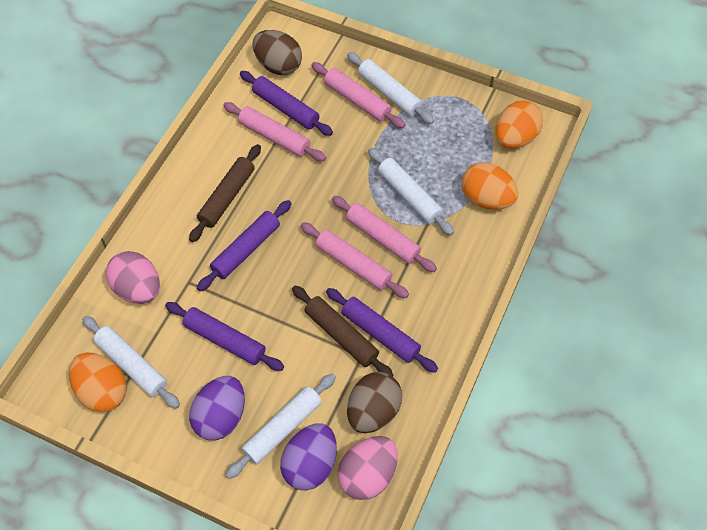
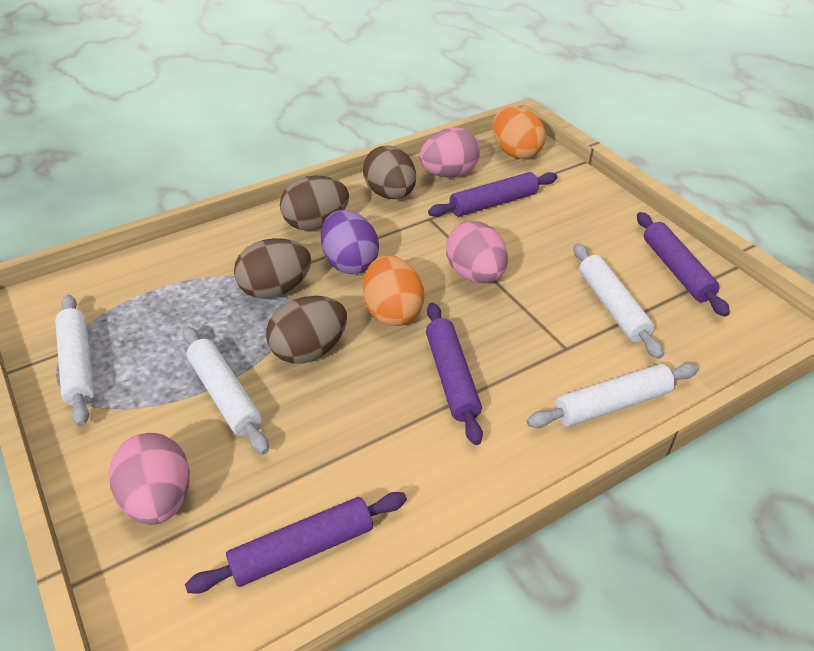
brown egg: [252,30,302,75] [347,372,402,433] = 2 -> [234,238,311,299] [266,296,347,364] [280,175,349,231] [363,145,416,199] = 4
brown rolling pin: [189,144,261,242] [292,285,393,377] = 2 -> none = 0
orange egg: [69,353,127,412] [462,162,518,210] [495,100,543,148] = 3 -> [363,255,424,326] [493,107,546,159] = 2
pink egg: [106,251,160,304] [337,436,398,500] = 2 -> [109,433,190,525] [420,127,480,177] [446,221,508,283] = 3
pink rolling pin: [223,102,326,161] [300,222,409,298] [311,62,405,128] [332,196,437,272] = 4 -> none = 0
purple egg: [189,376,245,440] [280,423,337,490] = 2 -> [321,210,379,274] = 1

